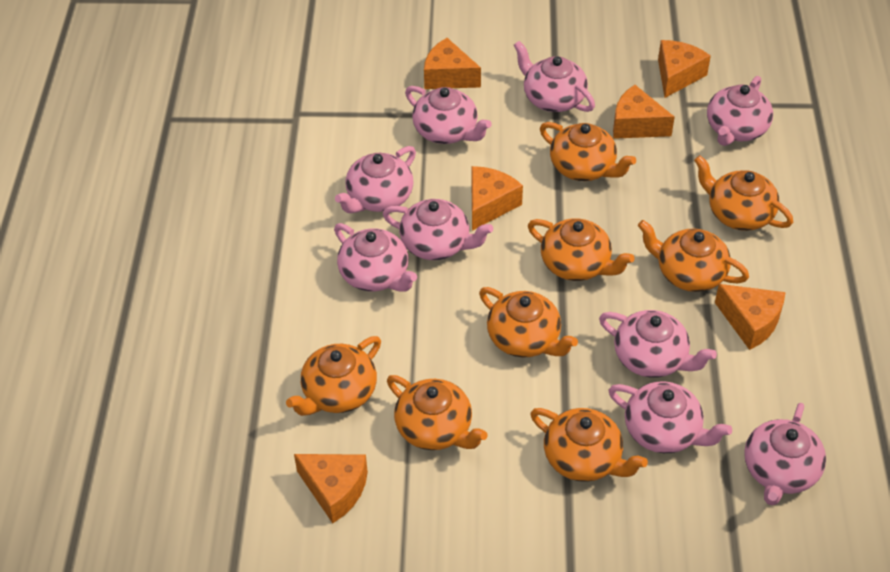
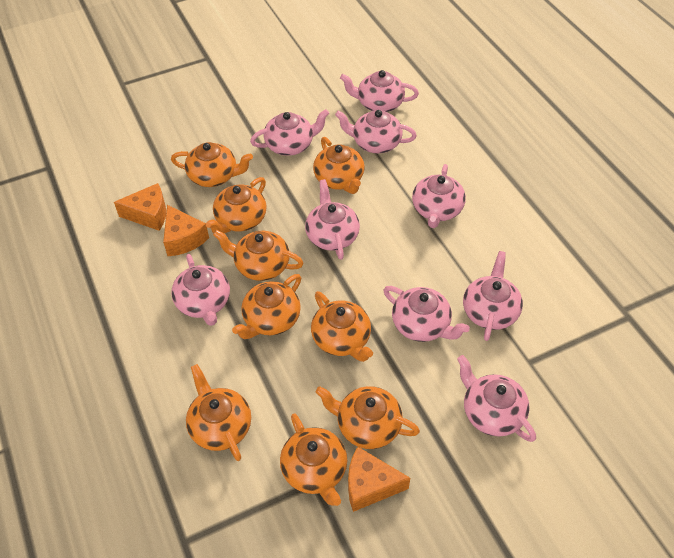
orange cheese: [294,454,368,523] [424,38,481,89] [472,166,523,231] [613,85,675,139] [658,40,711,98] [715,284,786,350] = 6 -> [114,183,166,231] [163,205,209,256] [348,447,410,512] = 3
orange teapot: [286,336,381,416] [387,375,488,450] [479,287,578,357] [528,218,634,281] [530,408,648,482] [540,122,636,181] [638,220,749,292] [694,155,793,231] = 8 -> [171,142,253,187] [186,364,251,461] [206,177,267,234] [213,230,304,281] [232,274,301,339] [280,413,347,506] [311,291,373,362] [313,137,365,194] [315,386,420,449] = 9

